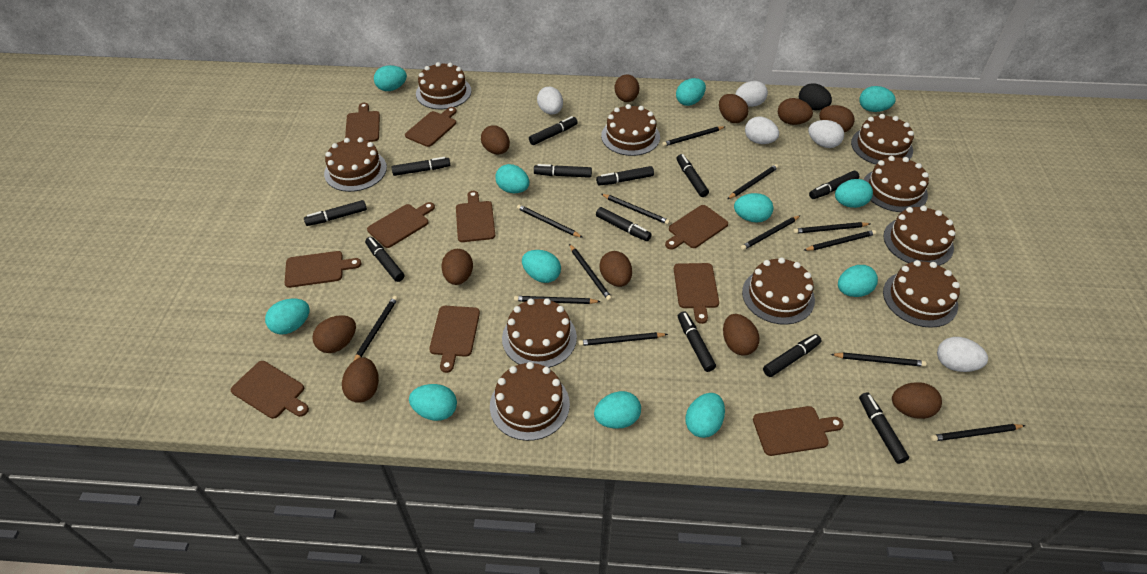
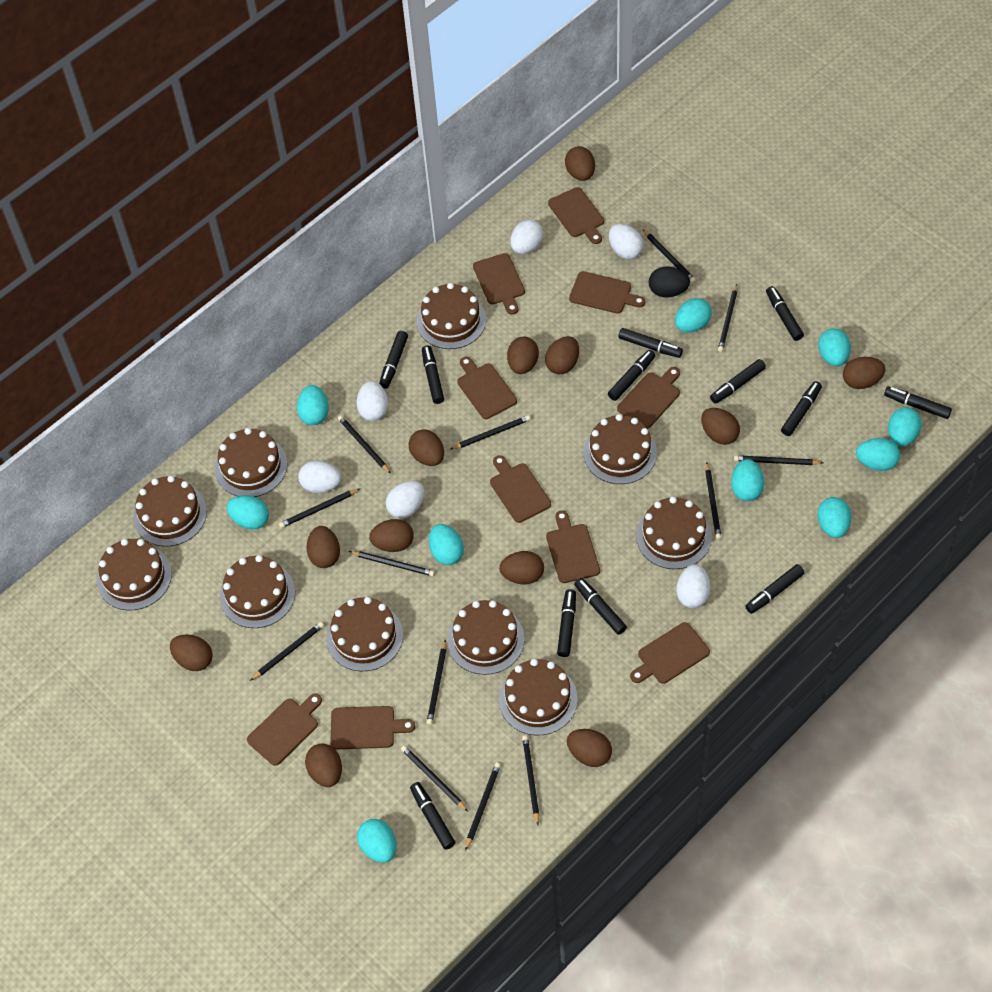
brown egg: [312,315,356,353] [342,357,379,403] [441,249,473,285] [481,125,510,154] [599,251,632,287] [615,74,639,102] [719,94,749,123] [723,314,760,356] [778,98,813,125] [819,105,854,132] [892,382,942,419] = 11 -> [170,634,213,671] [305,744,342,787] [306,526,340,568] [369,519,414,552] [408,429,444,466] [499,551,544,584] [507,337,539,374] [545,336,579,374] [565,146,595,181] [567,729,612,767] [701,408,740,445] [843,357,885,389] = 12
turquoise egg: [265,299,310,334] [374,65,407,91] [409,384,457,421] [495,164,529,193] [522,250,561,283] [594,391,641,429] [676,78,706,106] [685,393,725,438] [734,193,773,223] [835,179,873,208] [838,265,878,297] [859,86,896,112] = 12 -> [227,496,269,530] [297,385,329,425] [357,819,396,863] [429,524,464,565] [675,298,712,332] [731,459,764,501] [817,497,851,538] [818,328,851,366] [856,438,900,471] [888,407,922,446] = 10
white egg: [537,87,563,115] [735,81,768,107] [745,116,779,144] [808,120,844,148] [937,337,988,372] = 5 -> [298,461,341,493] [357,381,388,421] [386,481,424,519] [510,219,543,254] [609,224,644,259] [676,564,711,608] = 6

